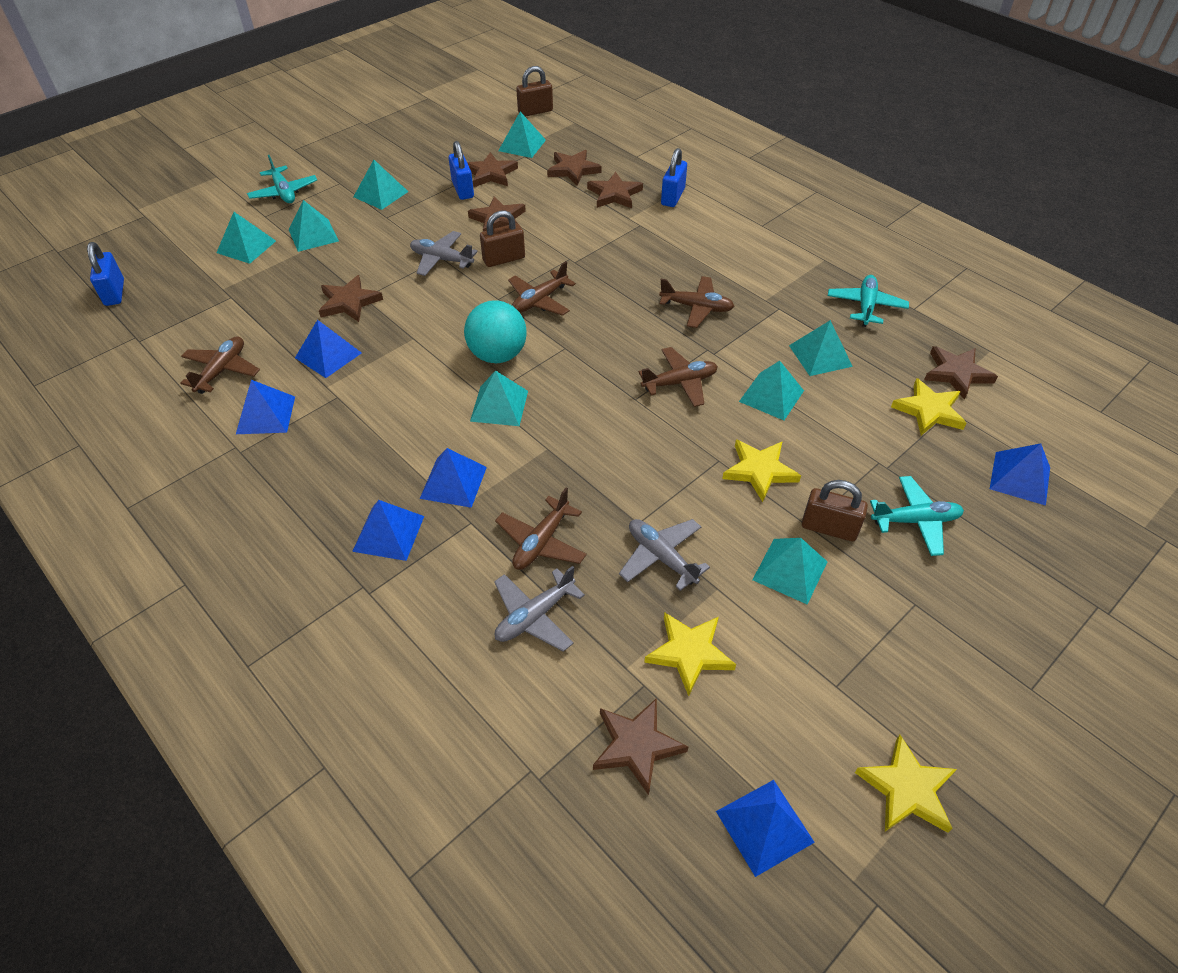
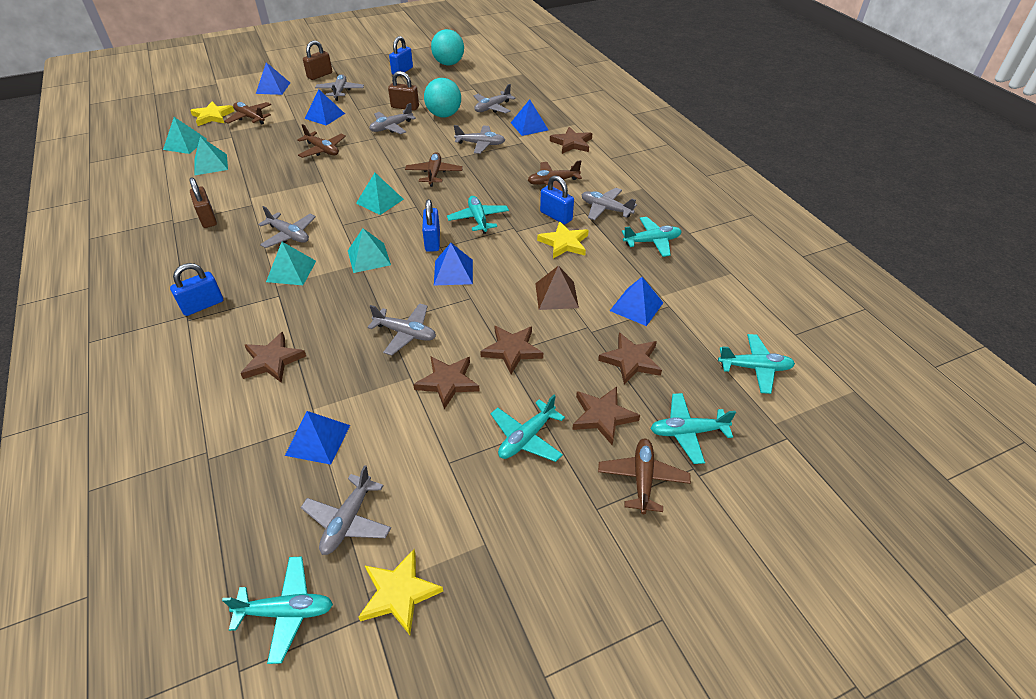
blue padlock: [87,242,124,306] [449,141,474,200] [661,148,687,207] = 3 -> [170,263,223,316] [389,36,413,75] [422,199,440,252] [540,175,574,224] = 4
brown pyramid: none = 0 -> [535,265,579,310] = 1
brown star: [319,275,383,322] [467,152,518,187] [468,196,526,231] [547,150,602,185] [587,172,643,208] [593,698,688,795] [924,346,998,399] = 7 -> [241,332,306,383] [413,356,480,409] [480,326,543,374] [550,127,593,154] [572,386,640,445] [598,333,662,384] = 6
grey plane: [410,231,478,276] [494,566,585,652] [619,519,710,591] = 3 -> [258,206,316,248] [300,465,391,555] [315,74,364,101] [367,303,436,356] [369,103,416,134] [454,125,505,154] [474,84,516,113] [582,188,637,220] = 8
turquoise ball: [464,300,527,363] = 1 -> [424,78,461,117] [431,29,464,65] = 2
turquoise plane: [247,155,317,203] [828,275,909,327] [870,476,964,556] = 3 -> [222,557,333,664] [447,196,509,234] [491,395,565,462] [622,217,682,257] [650,393,736,464] [718,334,795,394] = 6
turquoise pyramid: [217,212,276,264] [289,200,339,252] [353,160,409,210] [470,370,528,426] [498,112,546,158] [739,361,804,420] [752,538,827,605] [789,320,853,376] = 8 -> [163,117,207,154] [194,137,228,175] [266,242,316,285] [348,228,391,273] [356,173,404,215] = 5
yellow star: [644,612,736,696] [722,439,801,502] [855,735,957,833] [891,378,967,436] = 4 -> [190,101,234,126] [359,549,443,635] [537,221,589,258] = 3

